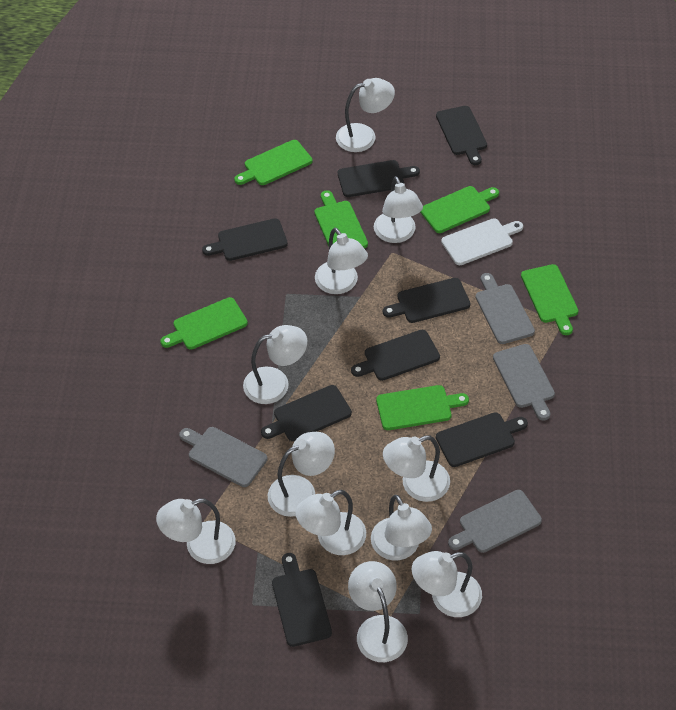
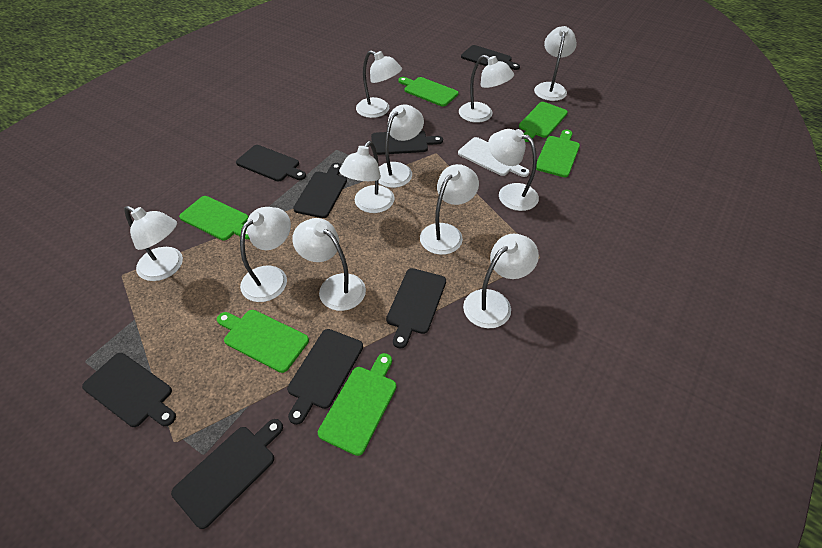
grey cutting board: [179,427,268,487] [448,490,542,553] [475,273,535,344] [493,344,555,421] = 4 -> none = 0

